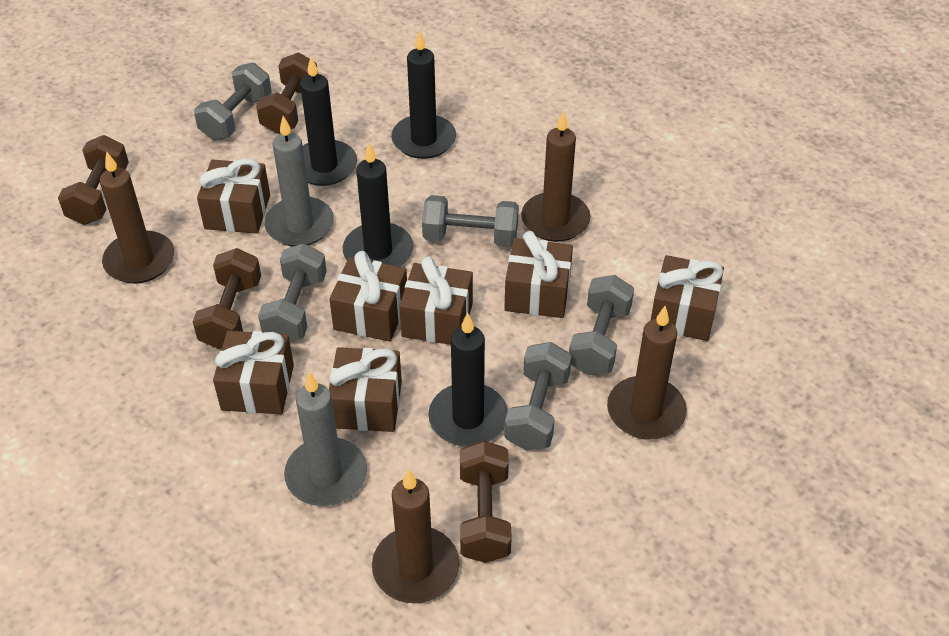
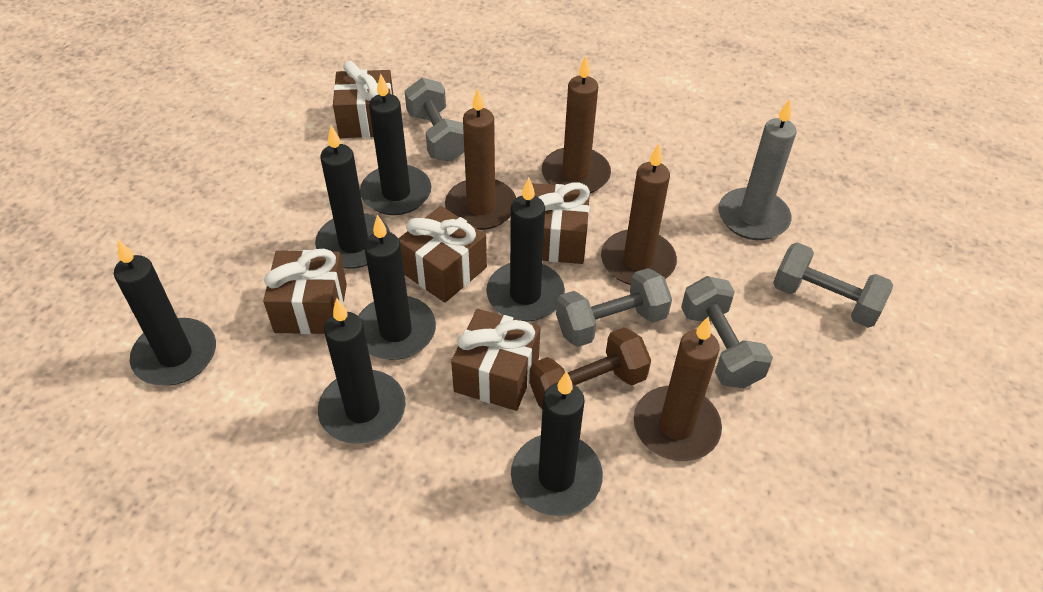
black candle: [300,57,357,186] [343,143,413,267] [391,30,456,159] [428,313,508,447] = 4 -> [114,240,216,385] [315,125,390,269] [318,298,406,444] [358,215,436,360] [360,74,431,215] [486,178,565,322] [511,371,603,516] = 7
brown dumbbell: [58,135,129,225] [193,248,261,349] [256,52,318,134] [460,441,512,563] = 4 -> [529,327,651,409] = 1
brown gift: [197,158,270,234] [213,331,294,415] [329,251,407,342] [329,347,402,432] [399,256,473,345] [504,231,573,318] [651,255,724,341] = 7 -> [263,249,347,334] [333,61,393,138] [399,206,487,303] [451,309,541,411] [532,182,590,264] = 5
grey candle: [264,116,334,247] [284,372,367,506] = 2 -> [718,99,797,240] = 1
grey dumbbell: [194,63,272,140] [258,244,327,341] [422,195,519,247] [504,342,572,450] [569,275,634,376] = 5 -> [404,77,464,162] [556,268,672,347] [681,276,773,388] [773,242,893,328] = 4

